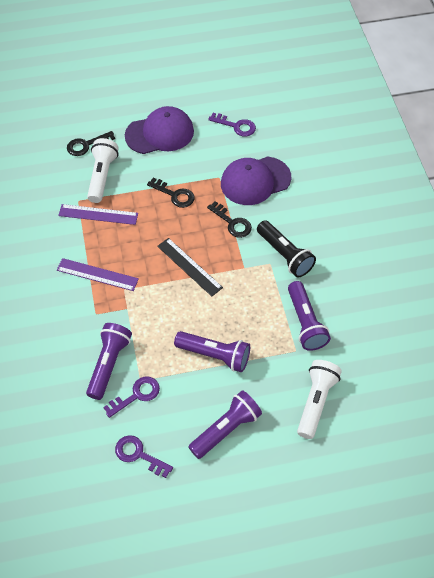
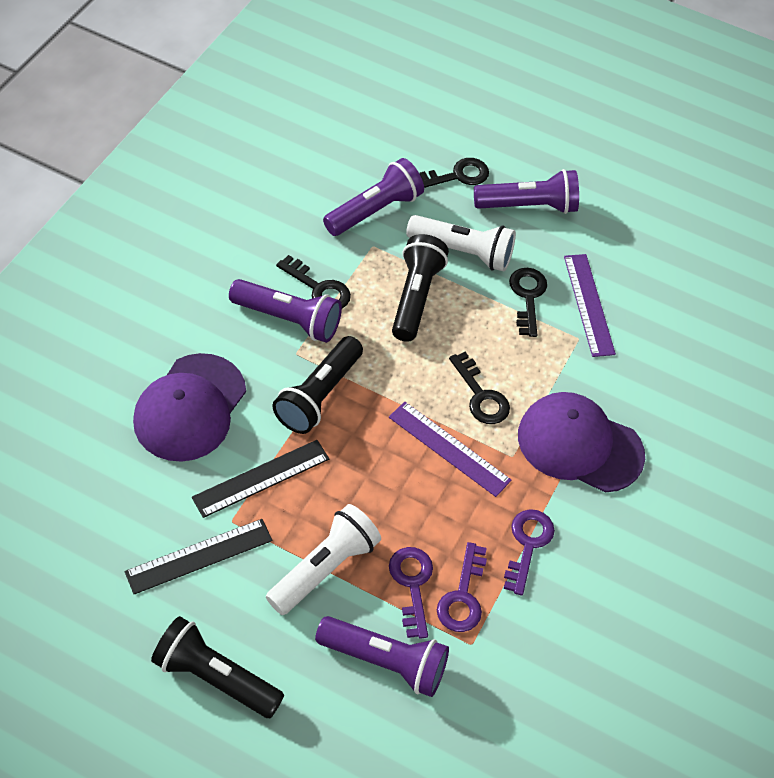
black flashlight: [257,220,316,278] = 1 -> [151,616,284,718] [272,336,363,434] [392,234,449,342] = 3
black key: [67,131,115,156] [147,177,194,208] [207,201,252,238] = 3 -> [276,255,351,308] [419,158,489,188] [449,352,510,424] [509,268,547,337] = 4
black ruler: [157,238,223,296] = 1 -> [124,519,273,595] [192,440,329,518] = 2

